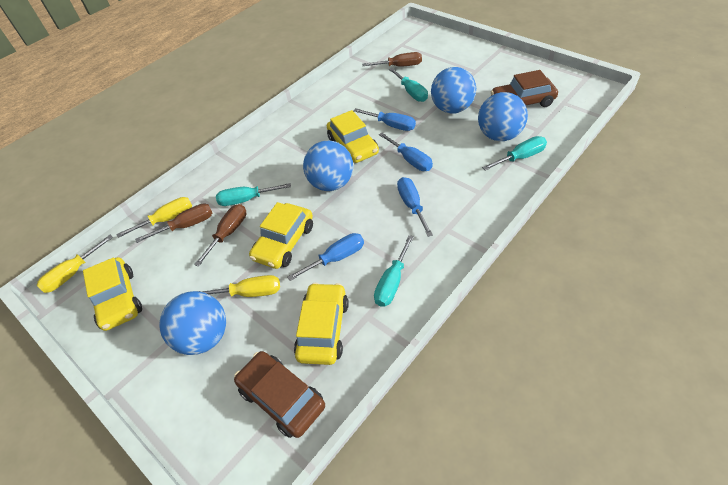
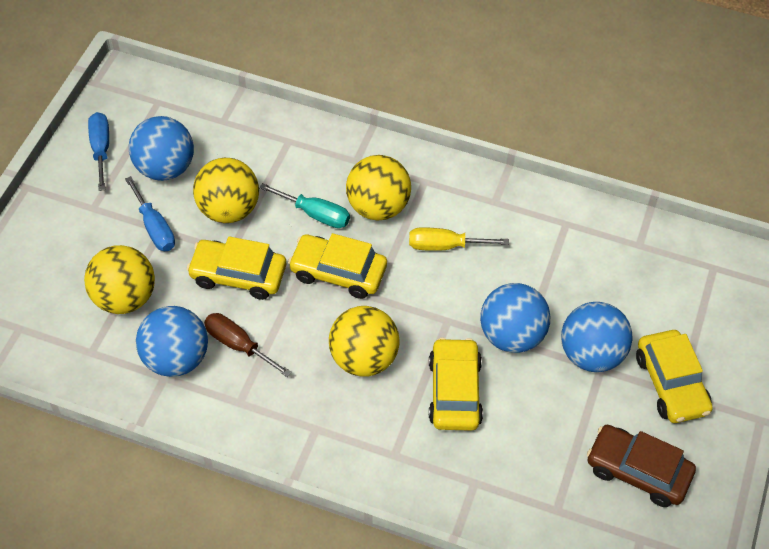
blue screwdriver: [288,233,364,281] [353,108,416,131] [379,133,433,171] [397,177,433,237] = 4 -> [88,112,109,191] [125,176,175,251] = 2
brown car: [234,351,325,438] [491,70,558,107] = 2 -> [587,425,696,507] = 1
brown screwdriver: [135,204,212,243] [194,204,246,267] [362,52,422,67] = 3 -> [204,313,292,377] = 1
turquoise screwdriver: [216,183,291,206] [374,235,414,307] [389,68,428,102] [482,136,547,170] = 4 -> [259,183,350,228] = 1
yellow ball: none = 0 -> [84,245,155,314] [193,158,259,223] [329,306,400,376] [346,155,411,221] = 4
yellow screwdriver: [37,235,113,293] [116,197,192,238] [199,275,280,297] = 3 -> [409,227,509,251] = 1

